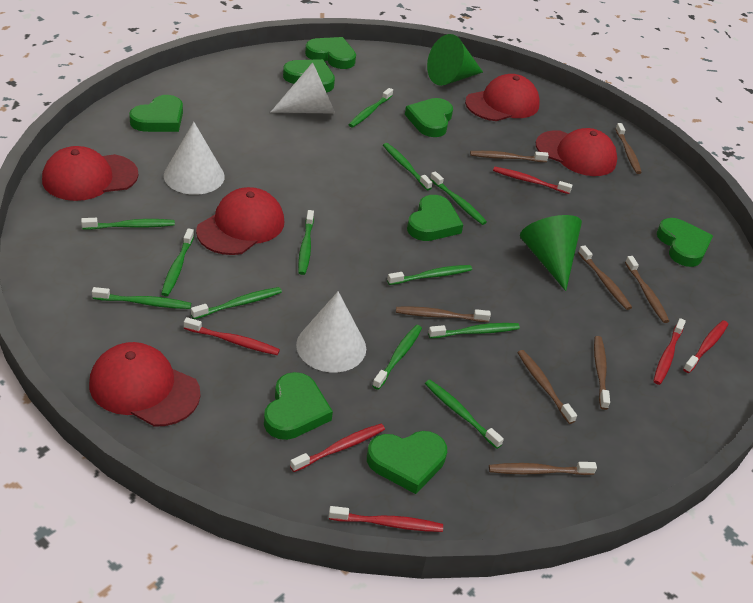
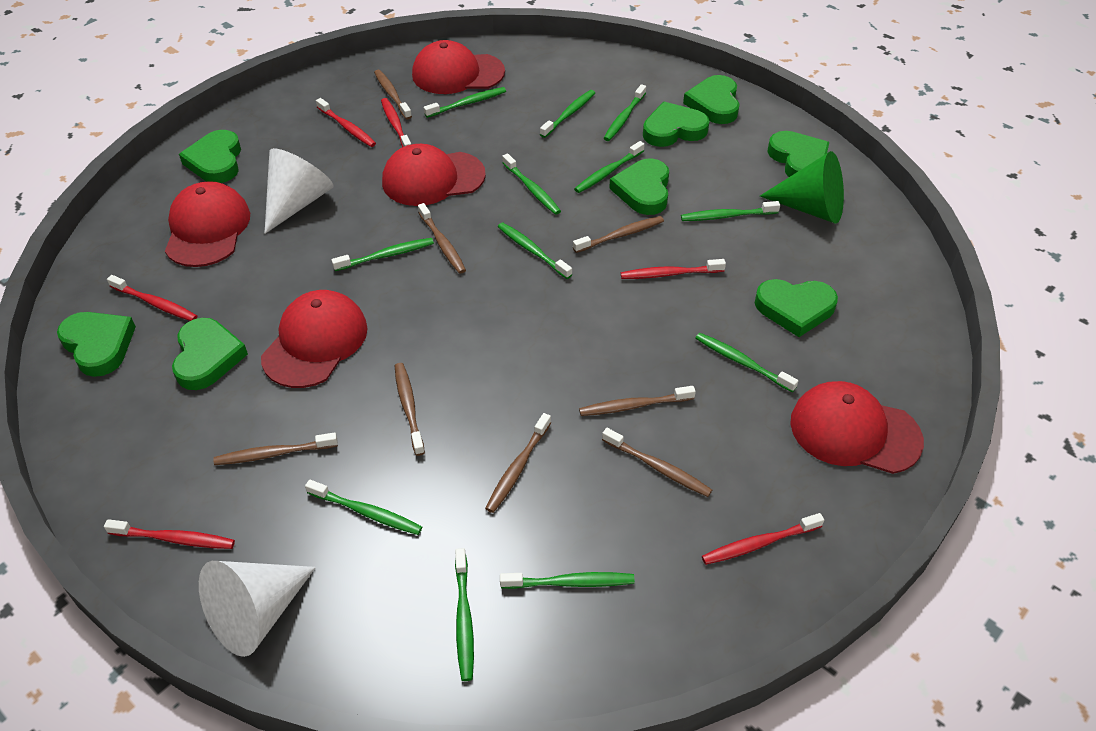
green cone: [427,34,483,86] [520,215,582,291] = 2 -> [760,151,844,223] = 1
white cone: [164,122,225,195] [270,62,335,114] [296,292,366,372] = 3 -> [199,561,316,657] [264,148,333,234] = 2

